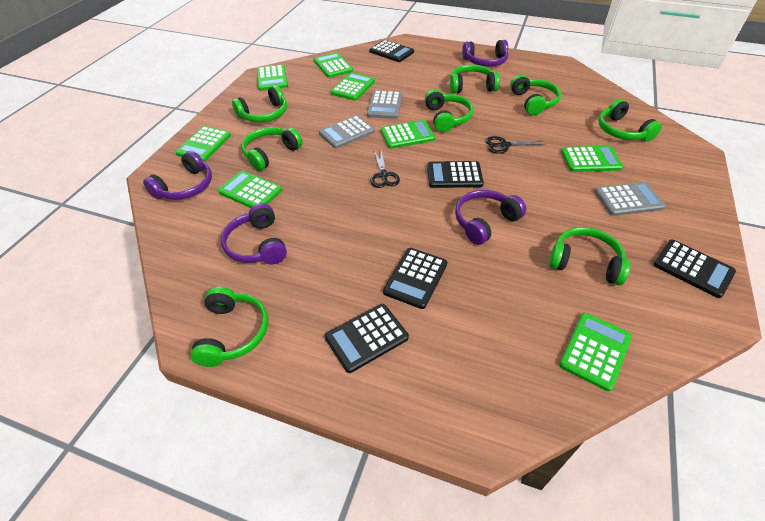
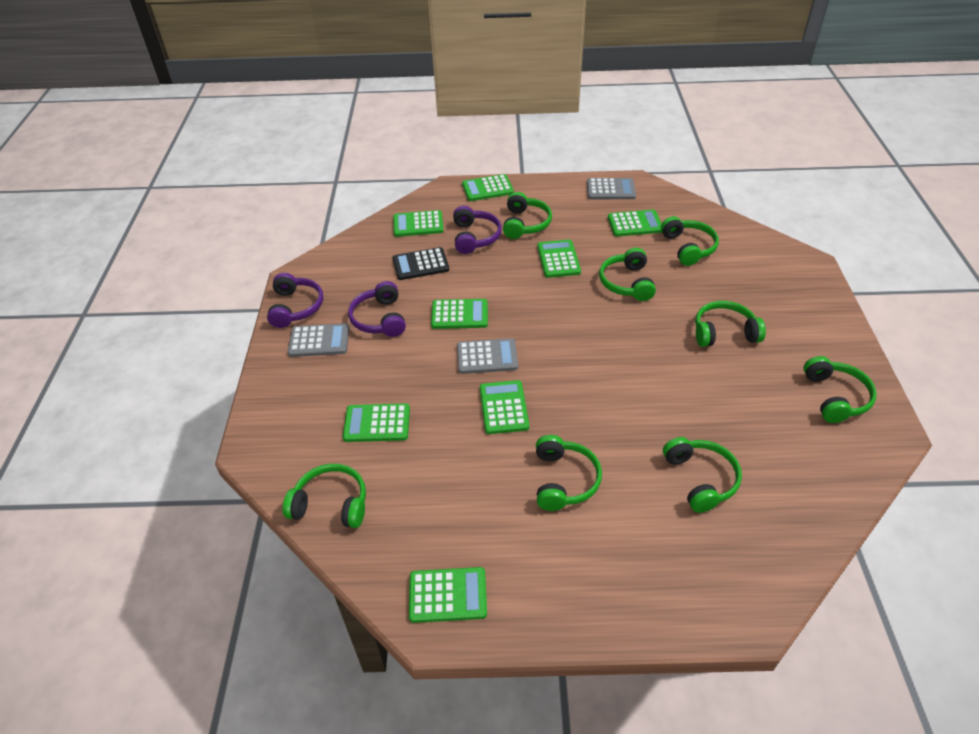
black calculator: [325,304,409,373] [369,40,414,62] [383,248,447,309] [427,161,484,188] [654,240,736,298] = 5 -> [393,247,449,280] = 1
black scissors: [370,150,400,188] [486,136,544,154] = 2 -> none = 0
purple headphones: [143,151,212,200] [221,203,287,264] [455,190,526,245] [462,40,509,67] = 4 -> [267,273,323,328] [348,281,406,337] [453,206,502,254] = 3

